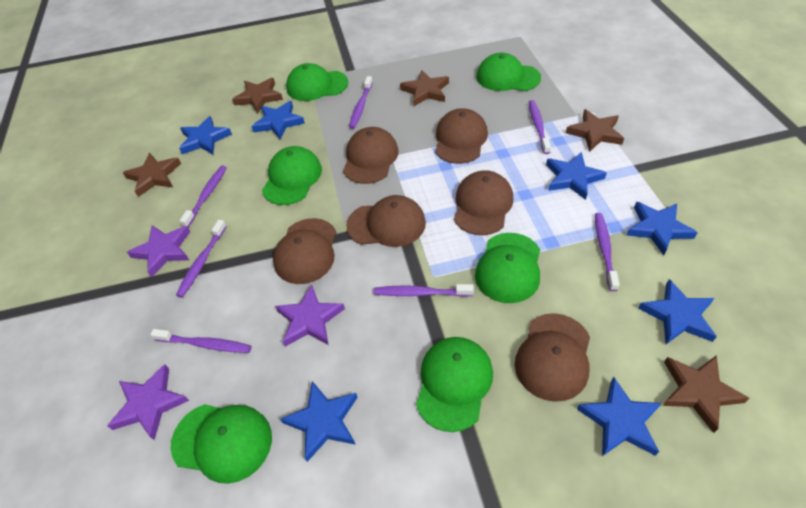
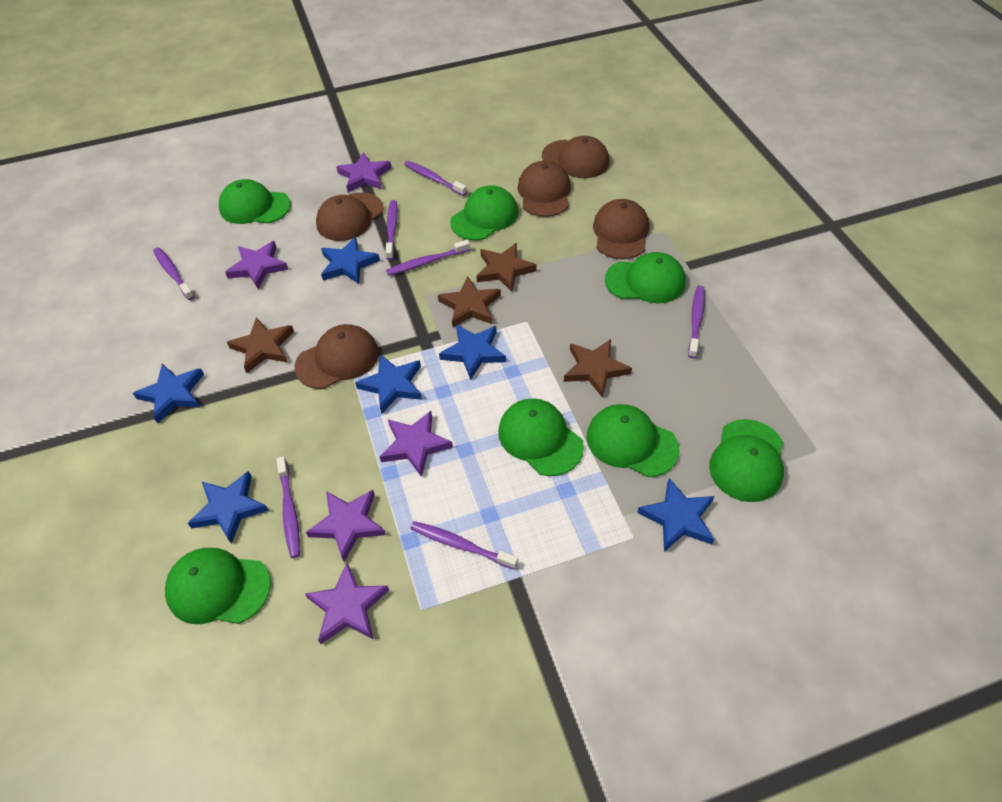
blue star: [179,116,232,154] [251,101,305,139] [280,381,358,462] [546,152,607,200] [577,376,662,456] [626,202,698,255] [638,279,717,344] = 7 -> [133,364,204,423] [188,471,269,544] [321,237,380,284] [355,354,422,414] [439,325,506,380] [637,478,715,552] = 6
brown cap: [273,218,336,284] [343,127,399,184] [346,195,426,247] [435,108,488,164] [454,170,513,235] [515,313,590,402] = 6 -> [295,324,379,389] [316,192,384,241] [518,161,571,217] [542,136,609,178] [593,199,649,259] = 5
brown star: [123,153,181,197] [232,78,283,114] [400,70,449,106] [566,109,624,152] [662,355,750,433] = 5 -> [227,317,294,373] [438,276,501,327] [476,243,537,292] [564,339,632,397] = 4
green cap: [171,404,272,484] [262,146,322,205] [286,63,348,101] [416,337,493,432] [475,233,540,303] [476,53,541,91] = 6 -> [165,548,271,624] [219,179,291,224] [450,186,518,240] [498,398,584,476] [587,404,679,477] [605,252,686,303] [709,419,784,502] = 7
purple star: [107,364,189,440] [127,225,190,277] [275,284,345,347] = 3 -> [225,241,289,289] [305,563,389,644] [306,490,386,562] [336,152,392,192] [380,411,453,477] = 5

